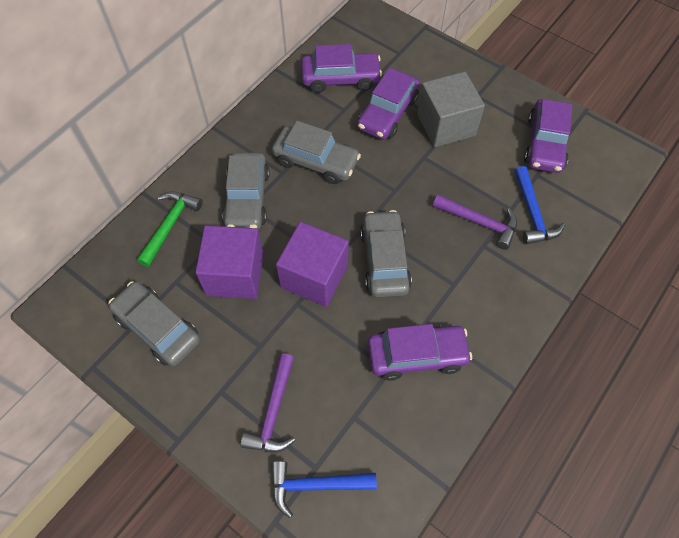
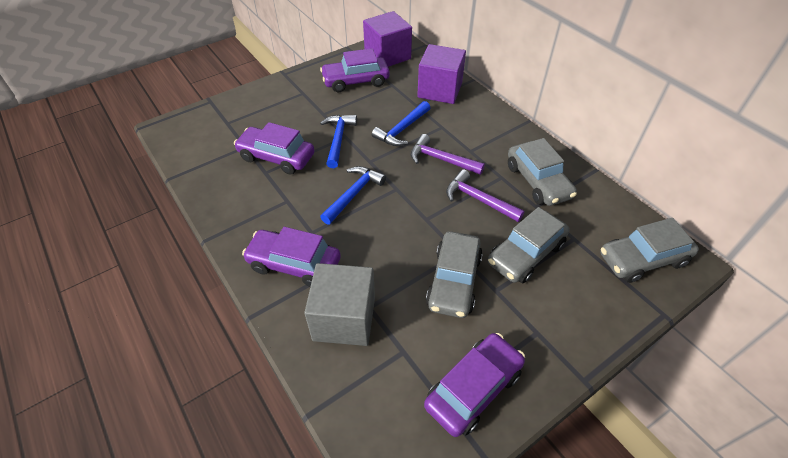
blue hammer: [271,461,377,518] [514,166,565,245] = 2 -> [320,114,357,168] [320,166,386,225] [372,101,430,146] = 3
green hammer: [137,192,203,267] = 1 -> none = 0

